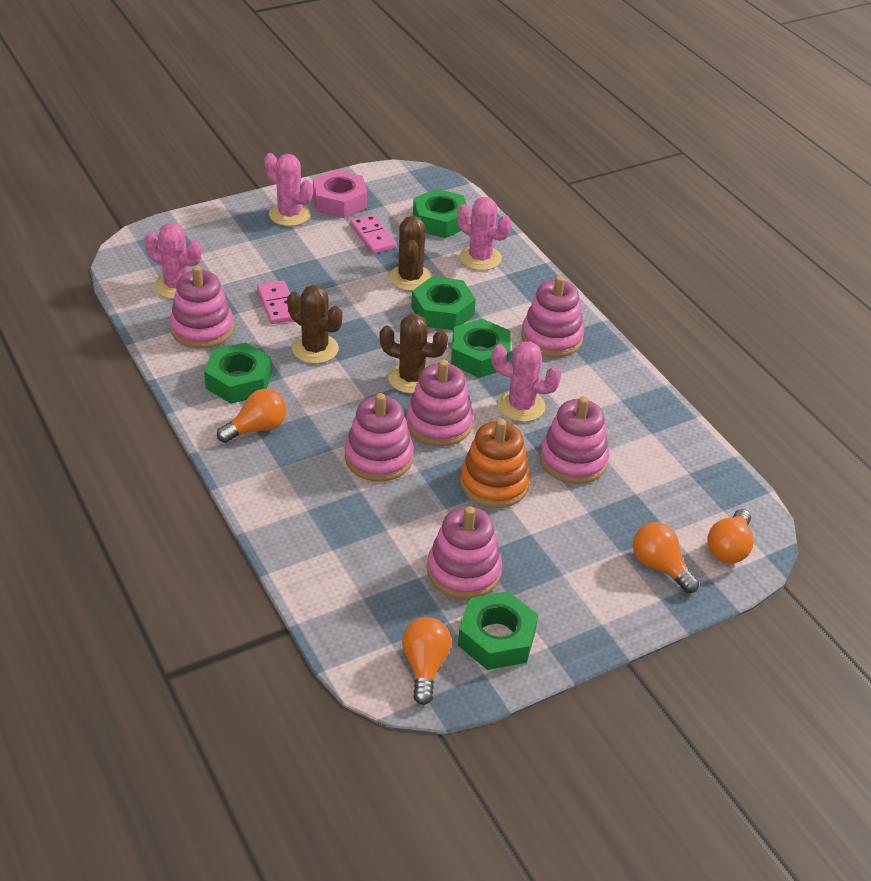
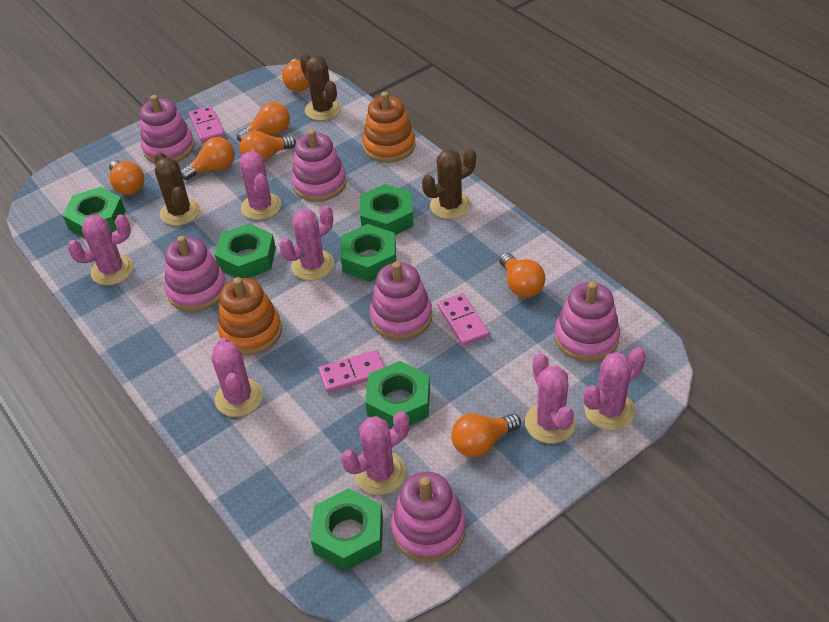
green nut: [204,342,272,403] [411,276,476,330] [413,189,467,238] [451,319,511,378] [458,591,538,670] = 5 -> [63,187,125,238] [215,223,276,278] [311,488,383,571] [340,224,396,282] [360,184,414,235] [365,361,430,428] = 6
orange light bulb: [217,389,287,443] [402,617,451,705] [633,522,699,593] [707,509,754,563] = 4 -> [109,160,144,195] [180,137,235,180] [237,102,290,142] [240,131,296,162] [282,59,309,92] [451,413,521,457] [499,252,545,298] = 7
orange stacking toy: [460,419,531,508] = 1 -> [218,277,282,356] [362,92,416,163] = 2
pink cactus: [144,223,201,299] [264,153,313,226] [457,197,511,271] [492,342,561,422] = 4 -> [67,214,134,285] [211,338,263,417] [240,151,281,220] [279,205,334,280] [341,411,409,495] [525,353,576,443] [584,348,646,430] = 7
pink domino: [257,280,293,324] [350,214,397,254] = 2 -> [189,106,224,142] [319,350,384,393] [437,293,489,346] = 3
pink nut: [313,170,367,218] = 1 -> none = 0

